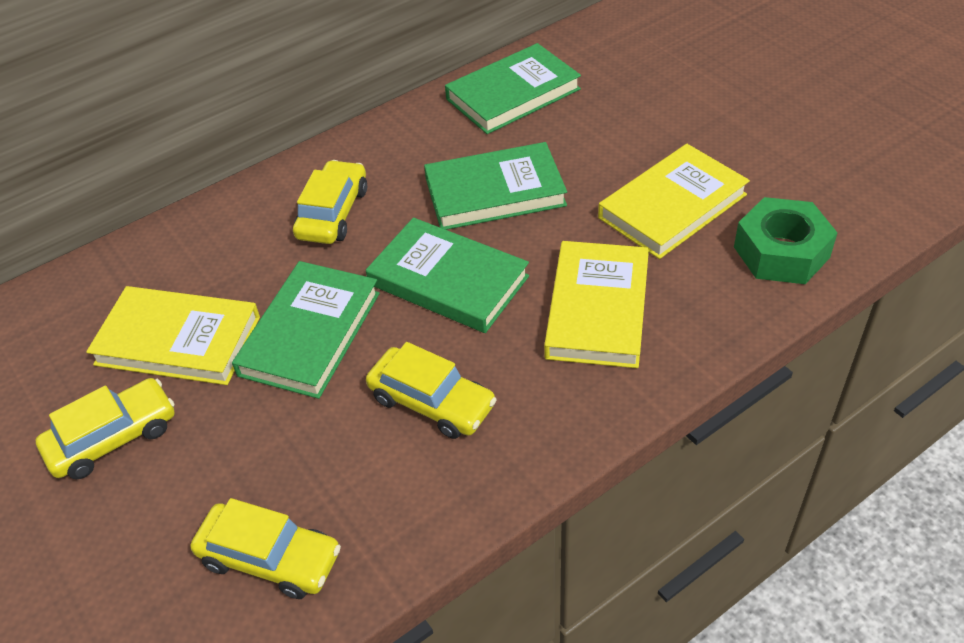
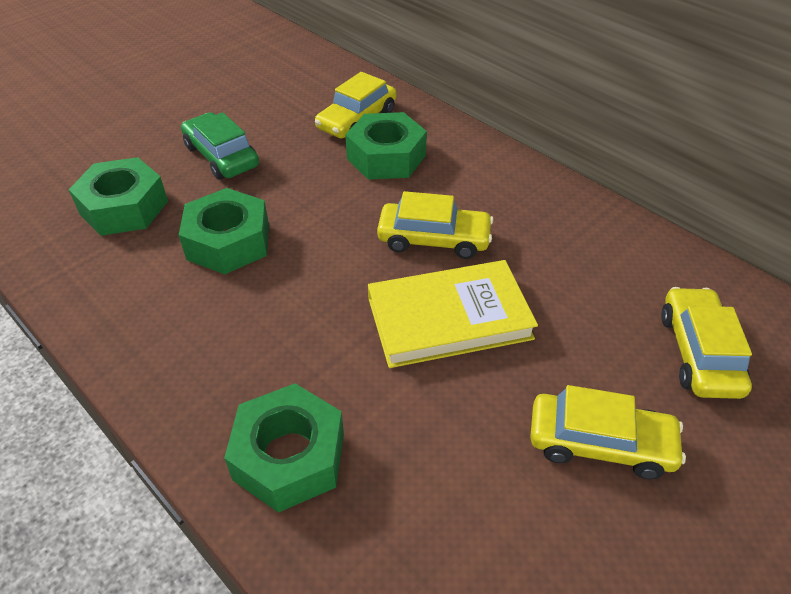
green book: [232,261,380,399] [366,217,529,333] [424,142,567,230] [445,43,581,134] = 4 -> none = 0
green car: none = 0 -> [181,112,259,180] = 1
green nut: [734,197,837,284] = 1 -> [68,157,168,236] [179,188,269,274] [224,384,344,513] [345,112,427,179] = 4
yellow book: [86,286,260,385] [544,241,649,368] [598,144,750,259] = 3 -> [368,260,538,368] = 1

